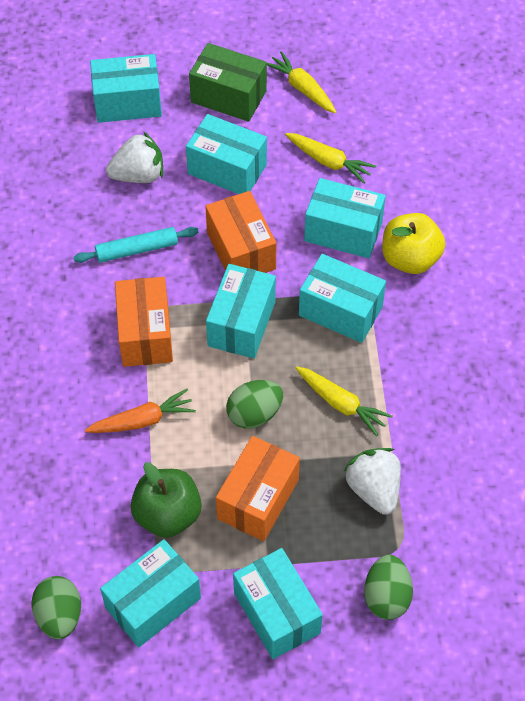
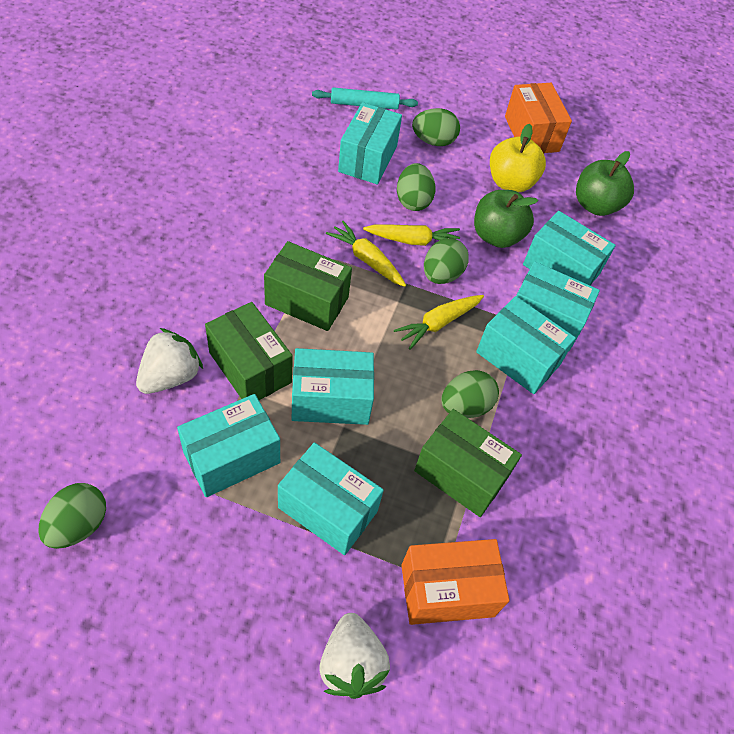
green apple: [131,462,202,538] = 1 -> [474,190,538,248] [576,151,634,216] = 2
green box: [189,43,267,122] = 1 -> [205,302,293,400] [264,241,352,331] [414,409,522,517] = 3
green egg: [31,576,81,639] [226,380,283,429] [364,555,413,620] = 3 -> [38,483,106,549] [397,163,435,211] [412,108,460,146] [424,238,469,284] [441,370,499,418] = 5
orange box: [115,277,173,367] [205,191,277,273] [216,436,300,541] = 3 -> [401,539,509,625] [505,83,572,153] = 2
orange carrot: [85,389,196,433] = 1 -> none = 0

